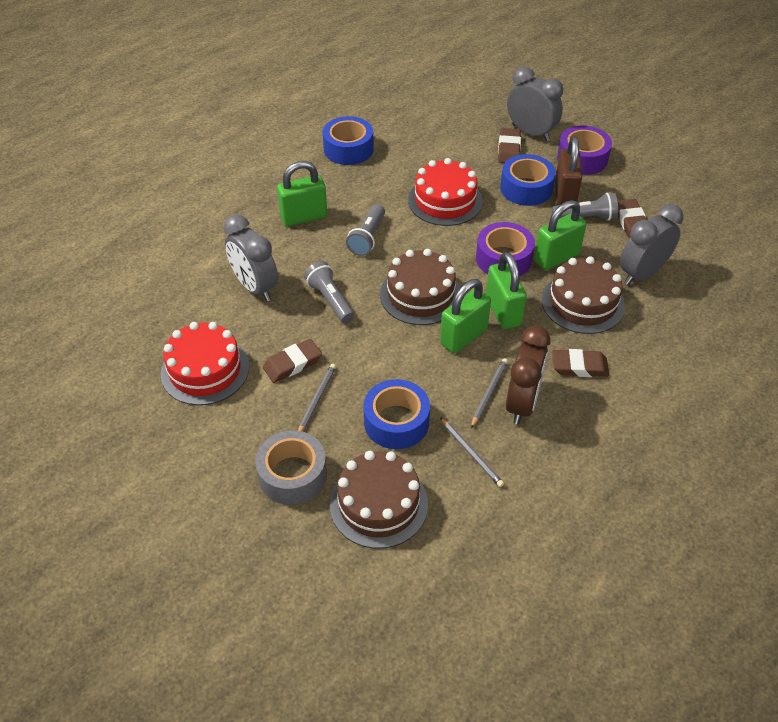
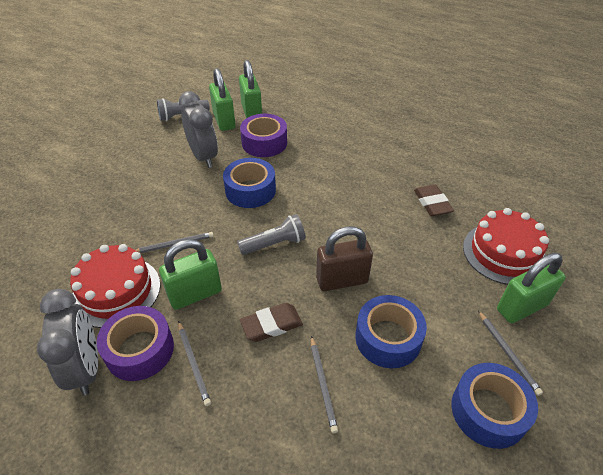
brown cake: [330,451,428,549] [380,249,460,325] [542,256,625,334] = 3 -> none = 0
brown clock: [506,326,551,424] = 1 -> none = 0
brown eraser: [263,339,322,383] [498,128,521,163] [552,349,609,377] [618,199,646,239] = 4 -> [240,303,303,342] [414,185,454,216] = 2
grey clock: [224,215,278,301] [507,67,563,141] [620,204,683,285] = 3 -> [37,289,98,395] [179,91,218,168] = 2
grey flashlight: [304,261,354,323] [346,204,385,256] [552,193,618,221] = 3 -> [157,98,210,121] [237,214,306,255] = 2
grey pencil: [298,364,336,432] [440,417,504,487] [471,358,508,428] = 3 -> [136,232,214,253] [178,321,211,406] [311,336,338,433] [478,311,543,396] = 4
grey tape: [255,430,327,505] = 1 -> none = 0

